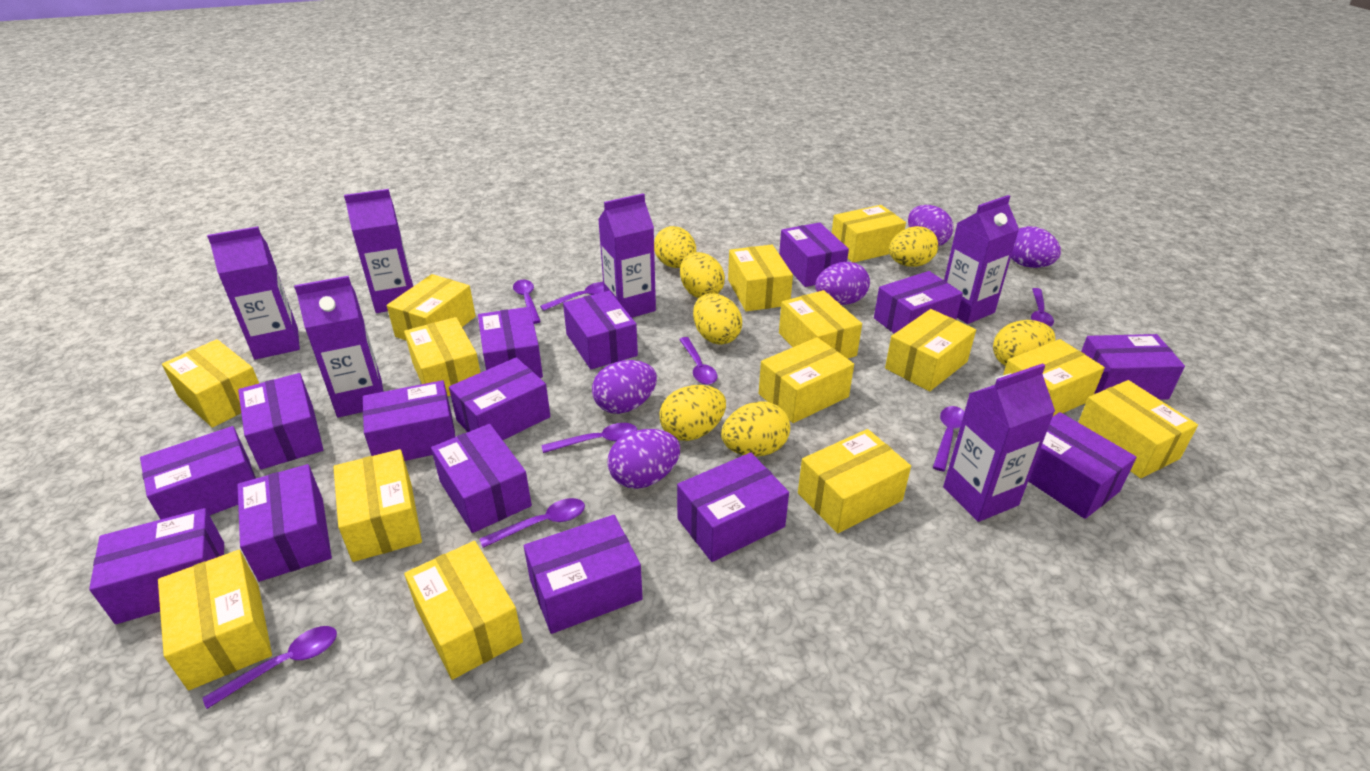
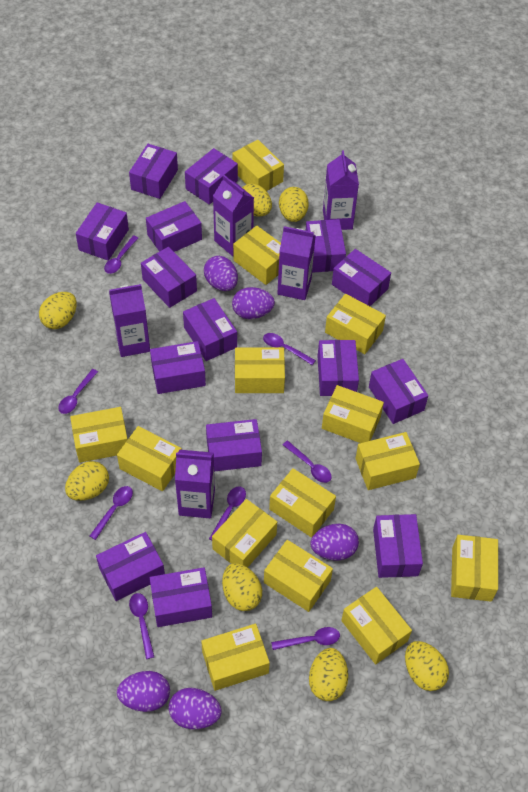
purple carton: [207,226,300,360] [294,276,383,418] [344,189,413,313] [598,193,656,318] [943,363,1055,522] [944,195,1019,324] = 6 -> [109,284,150,357] [175,450,215,518] [213,175,254,256] [277,226,316,300] [323,150,359,230] = 5

